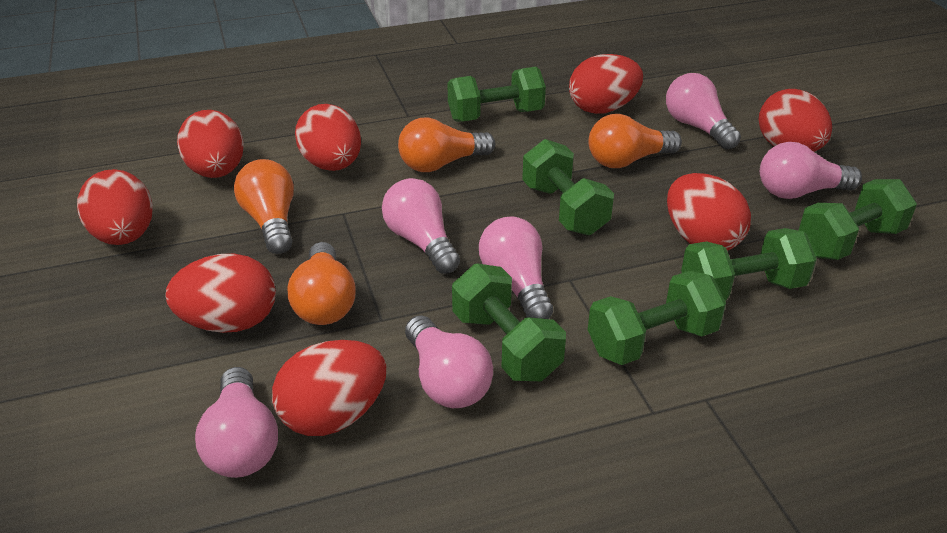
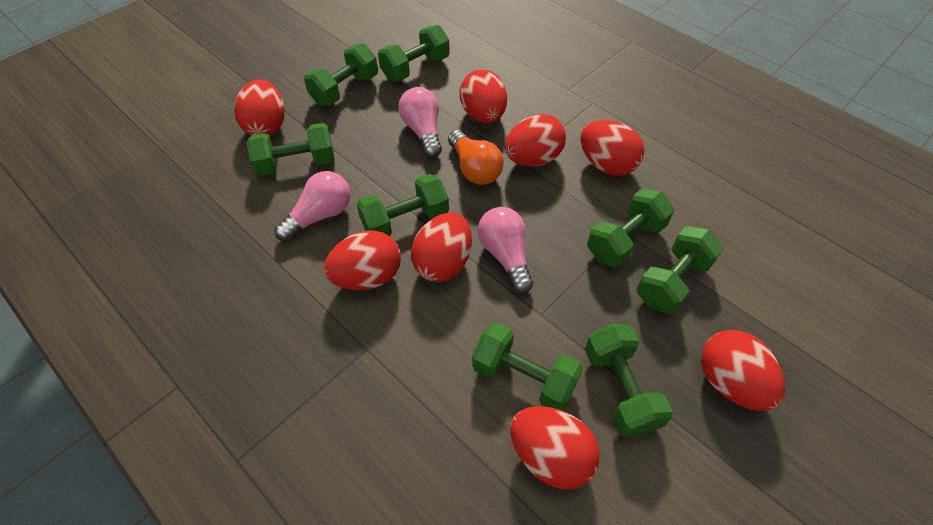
green dumbbell: [447,67,546,122] [452,263,566,381] [522,139,614,235] [588,271,726,365] [681,228,817,301] [798,179,917,260] = 6 -> [246,123,335,176] [304,43,378,106] [357,174,449,236] [378,25,450,81] [472,323,583,411] [585,324,673,437] [587,188,674,268] [636,226,723,314] = 8
orange light bulb: [234,159,294,254] [288,242,356,325] [398,117,495,172] [589,114,682,168] = 4 -> [448,130,504,185] = 1
pink light bulb: [195,367,278,478] [382,178,460,274] [405,315,493,408] [479,216,553,319] [666,73,741,150] [760,142,862,199] = 6 -> [274,171,351,242] [398,87,442,158] [478,207,533,293] = 3

